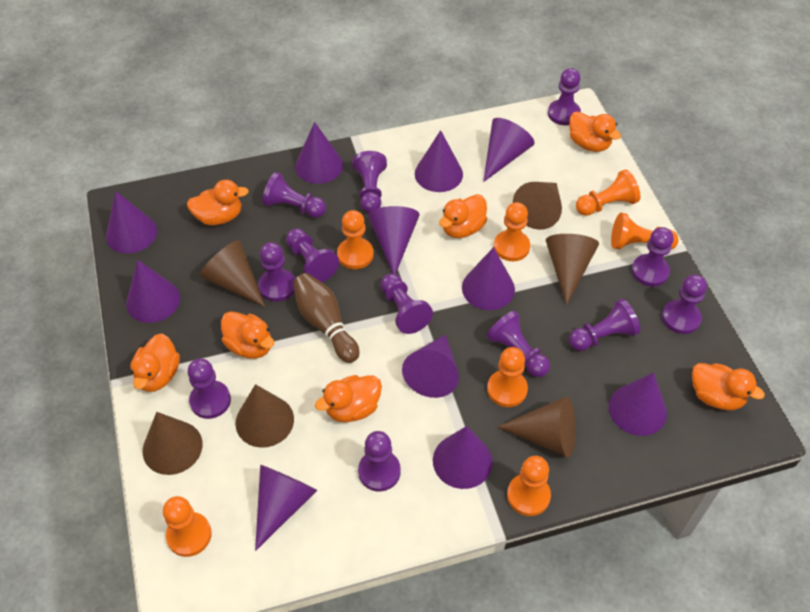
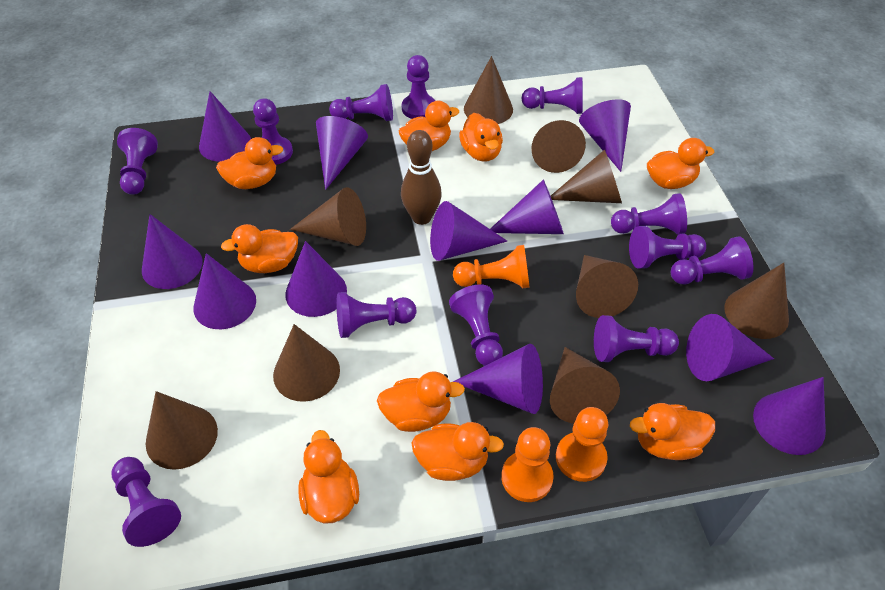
brown cone: [143,412,203,475] [200,240,265,307] [236,384,294,448] [497,396,575,457] [513,182,562,230] [546,234,599,306] = 6 -> [146,391,218,470] [273,324,340,402] [290,187,366,246] [464,56,513,124] [531,120,586,173] [550,347,620,424] [551,149,622,203] [576,255,638,318] [724,263,789,339] = 9
orange duck: [130,333,180,392] [187,180,249,225] [221,311,274,359] [315,375,382,422] [439,194,487,238] [569,111,621,152] [692,363,765,410] = 7 -> [216,137,283,189] [221,224,298,273] [298,430,359,524] [377,371,465,432] [399,101,459,151] [411,422,504,481] [459,113,503,162] [630,403,715,460] [647,138,714,189] = 9
orange pawn: [163,496,212,557] [337,210,374,269] [487,347,528,407] [494,202,530,261] [507,456,551,516] [576,169,641,216] [611,213,679,250] = 7 -> [453,245,529,288] [501,427,554,502] [556,407,608,482] = 3

